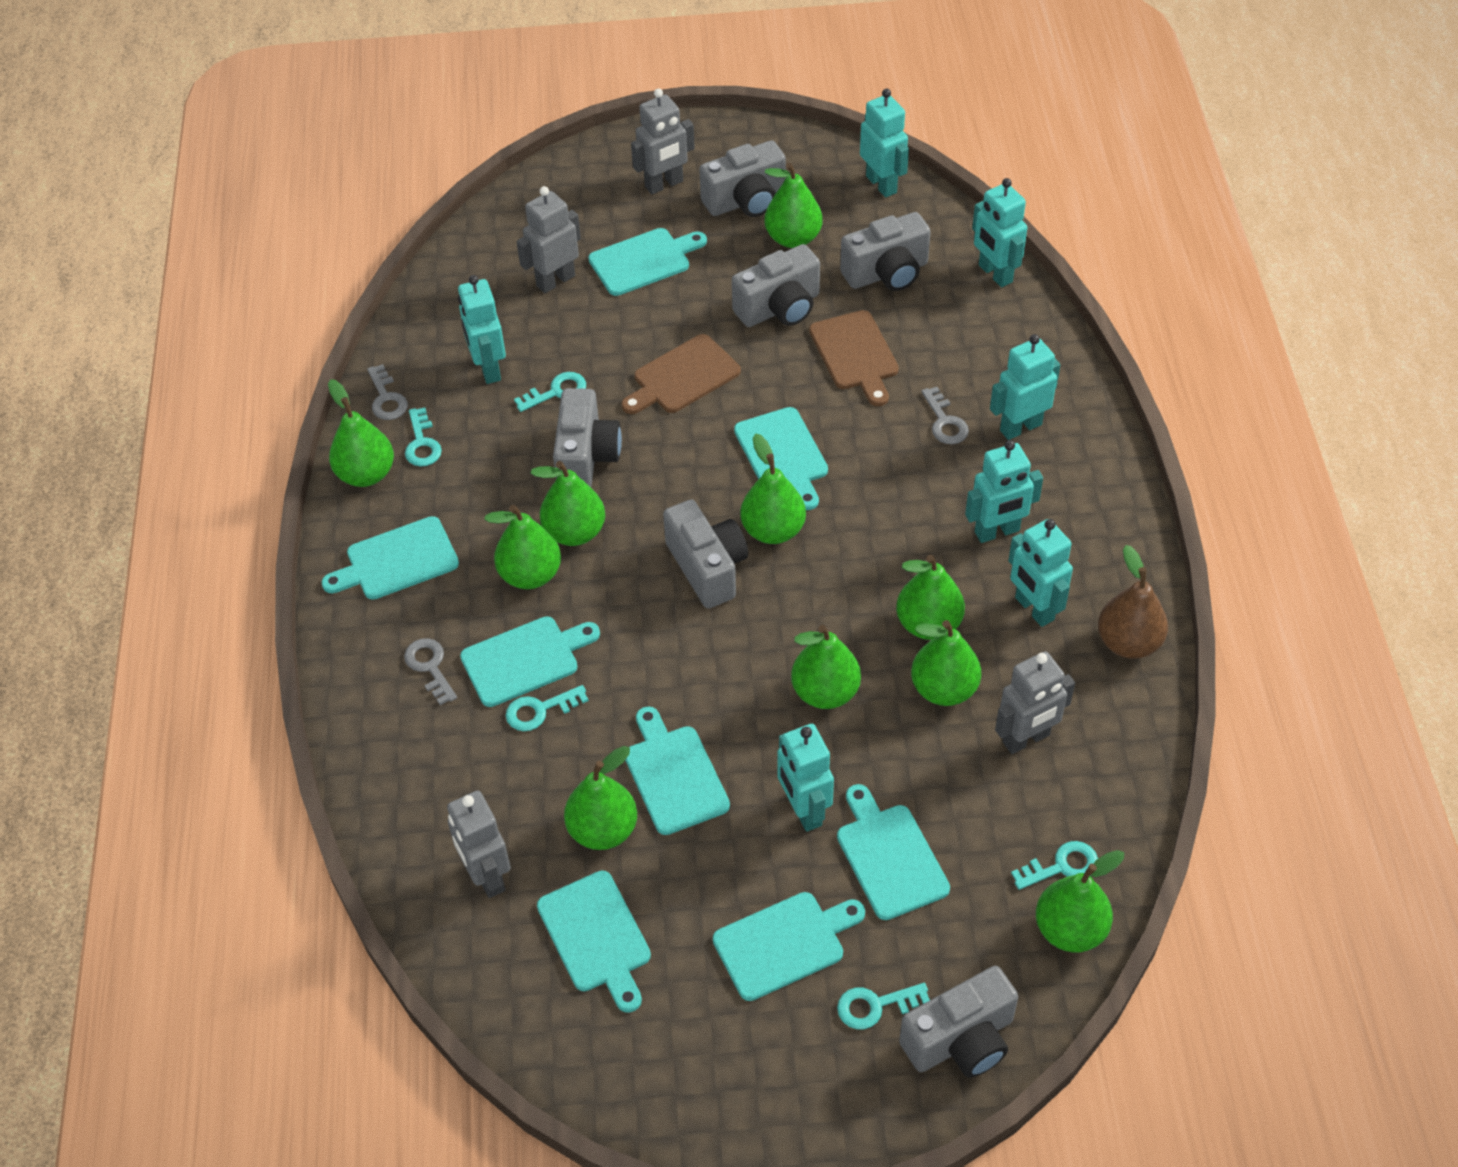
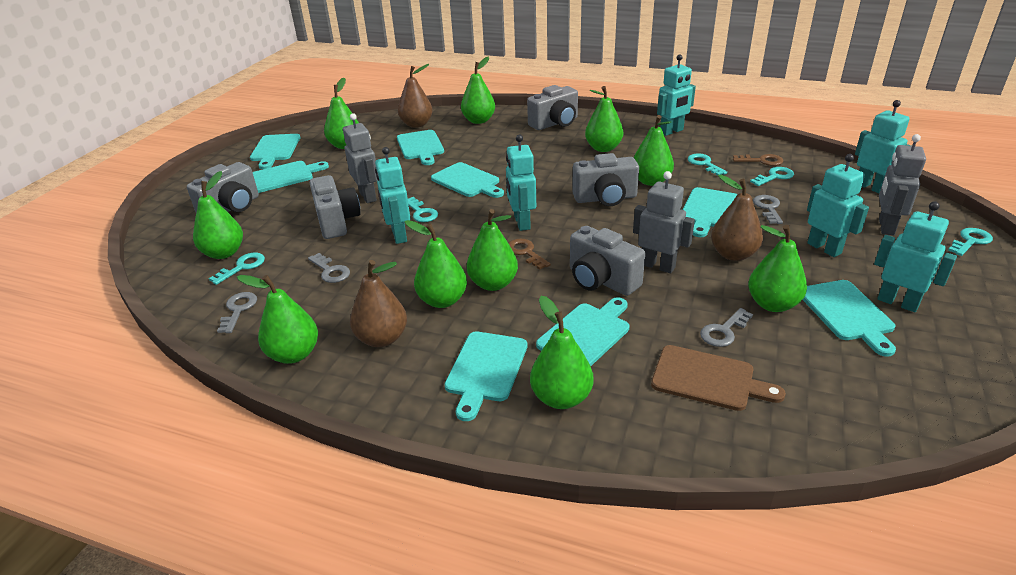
brown cutting board: [622,334,741,414] [809,310,899,406] = 2 -> [651,345,786,411] = 1
brown key: none = 0 -> [509,239,551,270] [733,154,783,166] = 2
brown pear: [1098,545,1168,659] = 1 -> [350,260,407,347] [398,64,433,128] [711,175,763,261] = 3
grey camera: [553,388,622,487] [663,500,748,608] [699,141,786,217] [732,244,820,327] [840,212,931,291] [899,966,1018,1078] = 6 -> [187,162,259,213] [310,175,361,239] [527,85,578,130] [570,226,645,296] [572,153,639,206] = 5
grey key: [367,364,408,420] [404,638,457,705] [921,387,969,444] = 3 -> [217,292,257,333] [308,253,350,283] [700,308,753,347] [753,195,783,224] = 4
grey robot: [447,790,511,898] [517,186,581,293] [631,88,695,194] [995,651,1075,754] = 4 -> [343,113,378,203] [633,171,695,273] [879,134,926,235] = 3
turquoise robot: [458,275,506,384] [777,724,834,832] [860,89,909,198] [965,440,1043,543] [972,178,1027,287] [990,334,1060,440] [1008,519,1073,627] = 7 -> [375,147,410,244] [506,134,536,231] [657,55,696,136] [807,154,869,257] [855,100,911,193] [874,201,957,312] = 6

